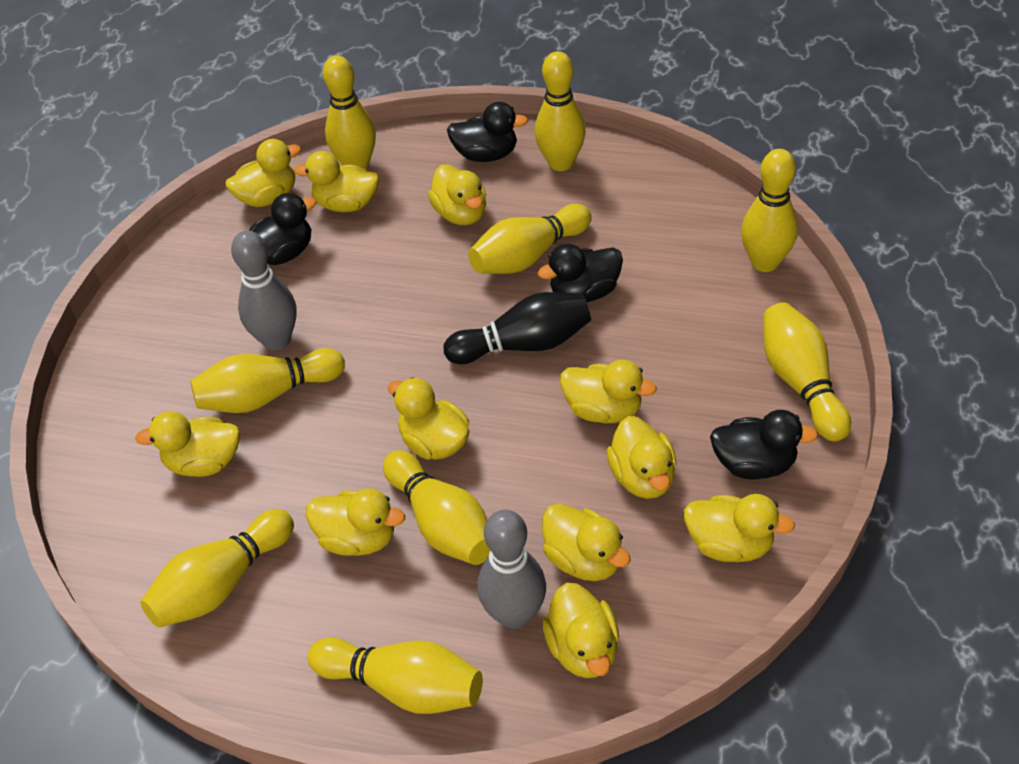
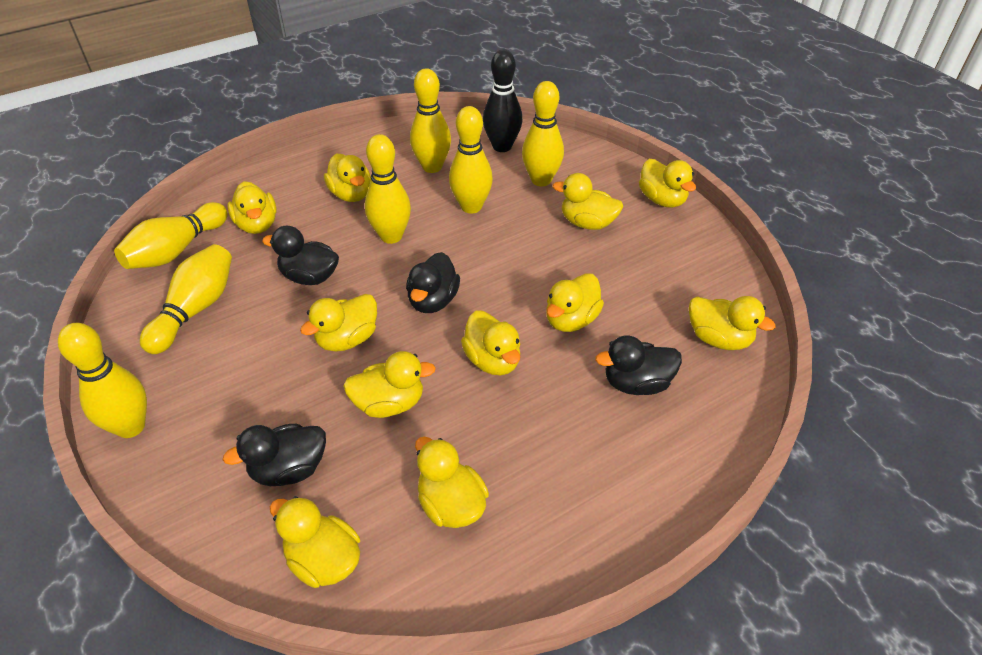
grey bowling pin: [231,231,297,351] [477,510,546,629] = 2 -> none = 0
yellow bowling pin: [140,509,294,628] [190,348,345,413] [308,637,483,714] [323,56,376,169] [383,450,490,565] [468,204,591,274] [535,51,585,171] [741,149,798,272] [763,302,851,442] = 9 -> [58,323,147,438] [114,202,228,269] [140,244,232,354] [365,134,411,244] [410,68,451,173] [449,106,493,213] [522,81,564,186] = 7

